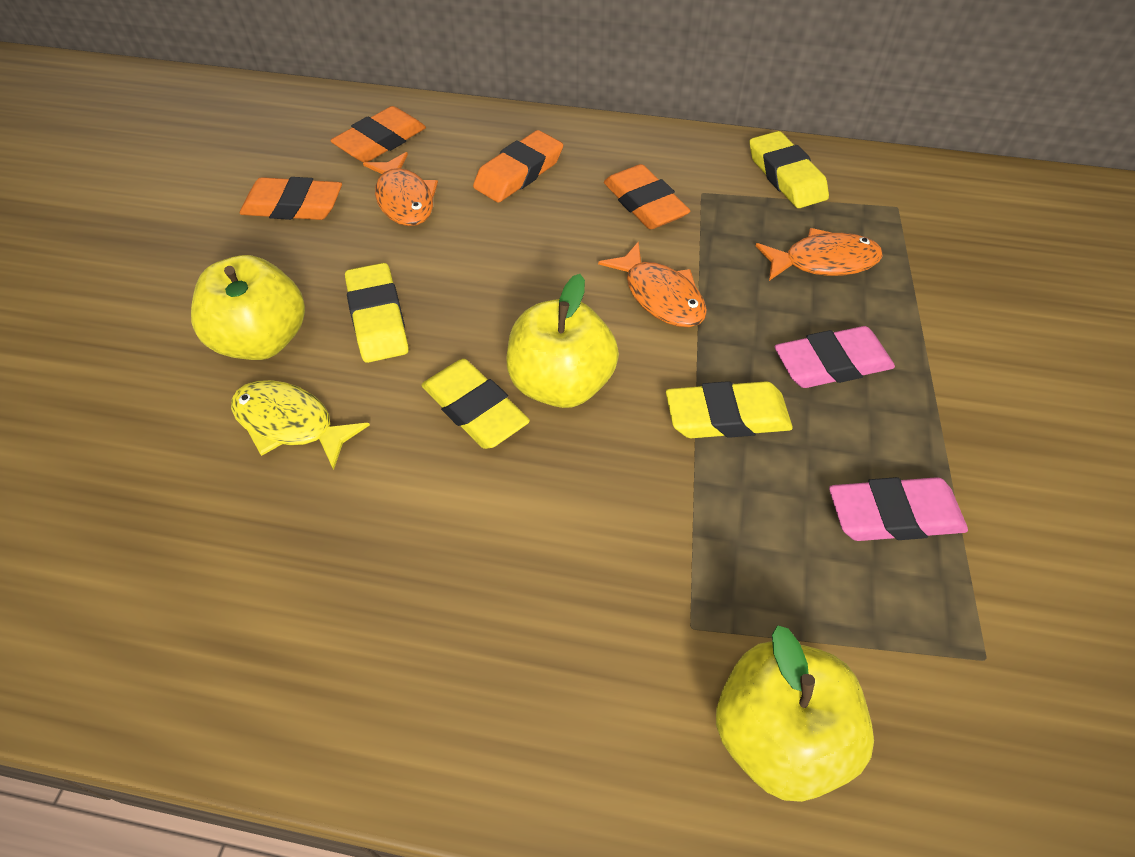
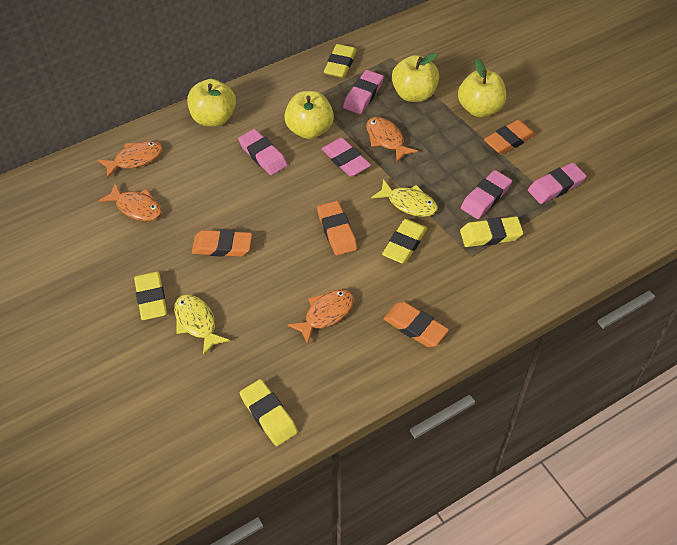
orange fish: [363,152,438,226] [598,242,707,327] [756,228,883,281] = 3 -> [98,141,163,179] [98,183,162,221] [287,289,354,345] [366,117,418,162] = 4
pink eraser: [775,326,895,388] [829,477,968,541] = 2 -> [238,129,287,175] [322,138,371,176] [343,70,384,114] [461,170,512,219] [528,163,586,204] = 5
yellow apple: [191,255,305,360] [506,274,619,408] [716,625,874,802] = 3 -> [187,79,236,127] [284,91,334,139] [392,53,439,102] [458,58,506,117] = 4
yellow eraser: [345,263,409,363] [421,359,530,449] [666,381,793,438] [750,131,829,208] = 4 -> [134,271,167,320] [240,379,298,446] [324,44,357,78] [382,219,427,264] [460,217,523,247] = 5
yellow fish: [231,380,370,470] = 1 -> [174,295,230,356] [371,179,438,217] = 2

